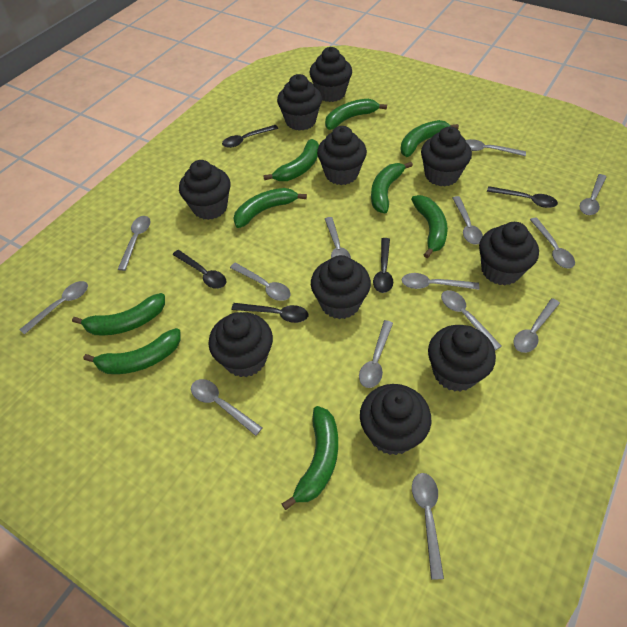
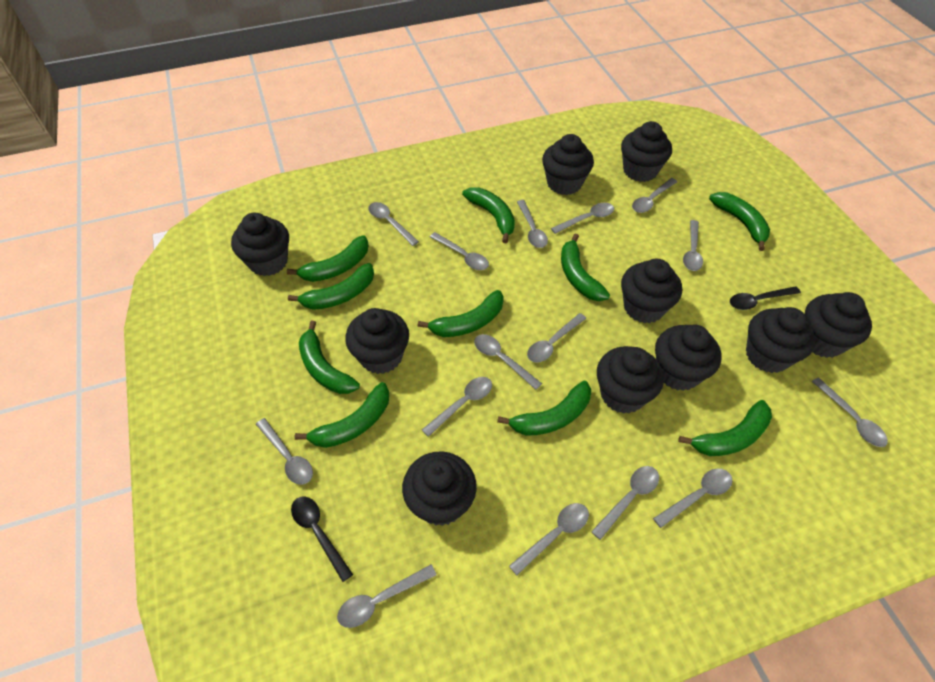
black spoon: [173,250,227,289] [222,125,278,148] [231,303,308,323] [373,238,393,293] [487,186,558,208] = 5 -> [291,497,353,582] [730,286,801,310] = 2
green banana: [72,293,165,335] [83,328,181,374] [233,188,307,228] [263,139,319,181] [282,406,338,510] [325,99,387,130] [371,162,413,213] [400,120,459,157] [411,195,448,258] = 9 -> [287,235,369,282] [288,263,374,310] [294,382,389,448] [299,321,360,394] [418,290,504,337] [462,187,515,243] [497,381,591,436] [561,233,610,301] [678,400,772,456] [709,192,770,251] = 10
grey spoon: [19,281,88,335] [118,216,150,271] [191,379,262,436] [230,263,291,301] [325,217,351,259] [359,320,393,388] [402,273,479,290] [412,473,444,580] [441,290,502,351] [453,196,483,245] [466,139,526,156] [513,298,560,353] [530,217,575,268] [580,174,606,215] = 14 -> [256,418,313,485] [337,565,436,628] [368,202,419,246] [422,377,492,437] [430,232,489,270] [474,334,542,390] [509,503,589,575] [517,200,548,248] [527,313,587,362] [551,203,614,234] [591,466,659,540] [632,178,677,213] [653,469,733,528] [683,220,703,271] [812,377,888,447] = 15

